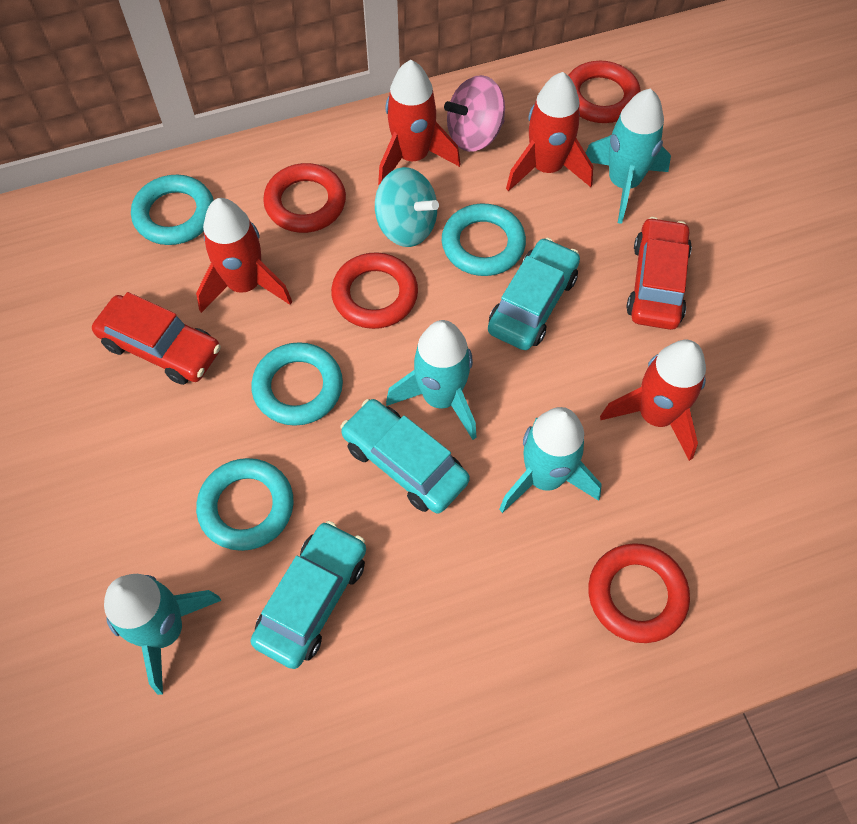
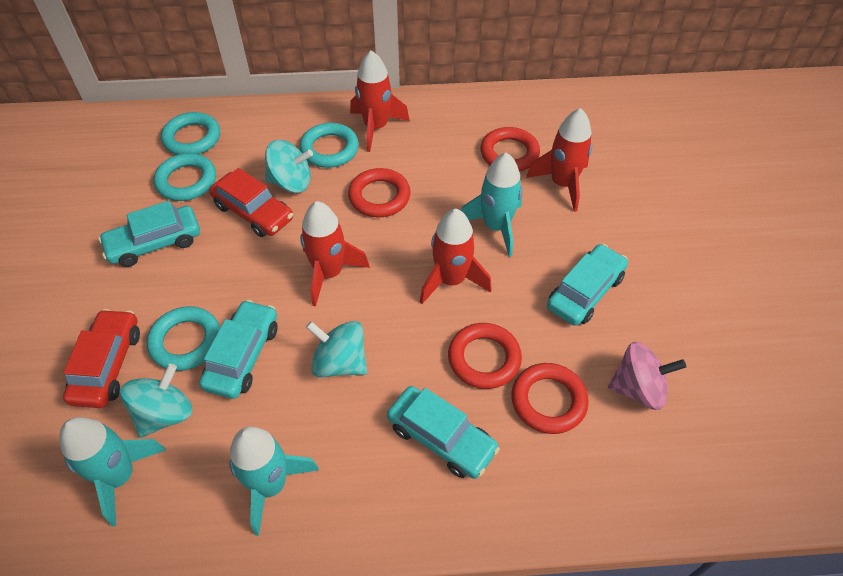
turquoise car: [251,521,366,669] [340,399,470,514] [488,238,580,350] = 3 -> [98,201,200,267] [199,300,278,399] [387,386,500,479] [547,244,628,326] = 4
turquoise rocket: [104,574,222,695] [386,320,477,440] [499,407,602,513] [586,88,671,224] = 4 -> [59,417,166,526] [229,427,319,536] [461,153,523,257] = 3
turquoise spinning top: [375,167,439,247] = 1 -> [120,364,192,438] [265,140,313,193] [306,321,367,378] = 3

